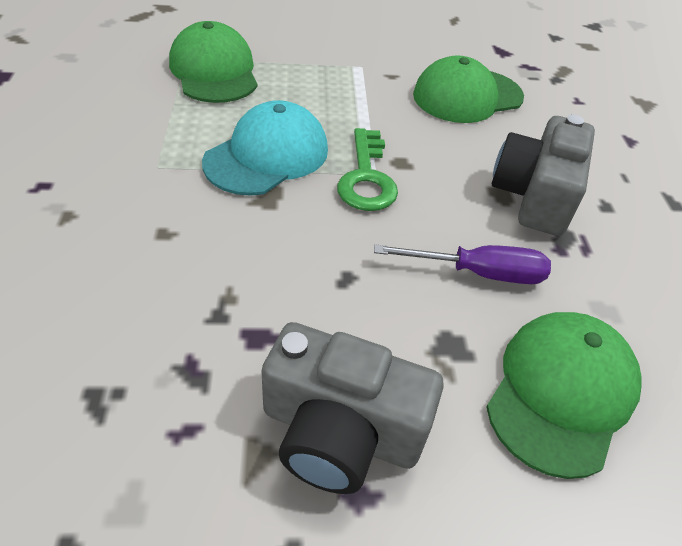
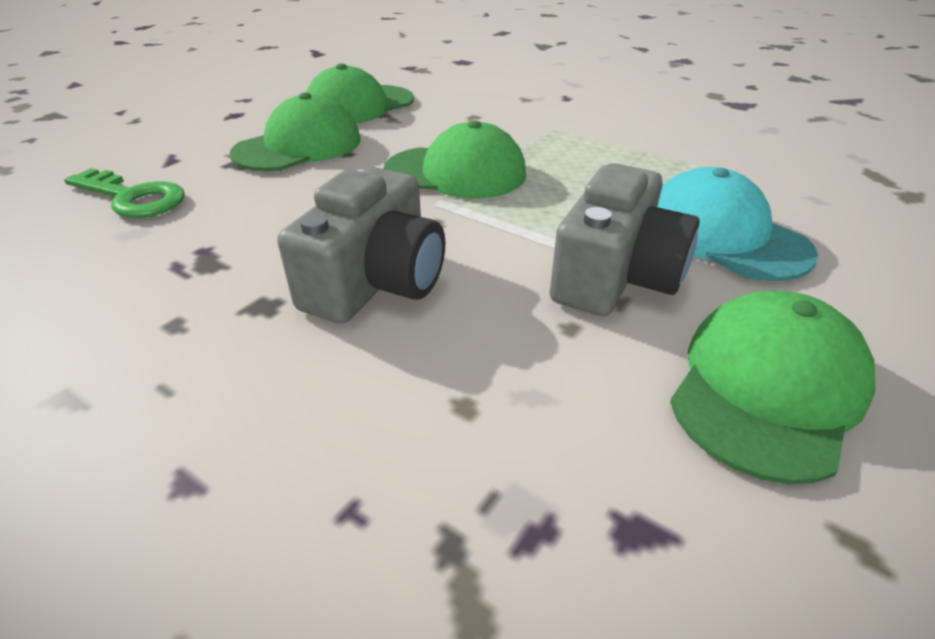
green cap: [169,21,258,103] [413,55,524,123] [486,312,642,479] = 3 -> [230,92,361,171] [306,64,414,123] [384,120,526,198] [670,291,876,484] = 4
purple screwdriver: [374,244,551,284] = 1 -> none = 0

